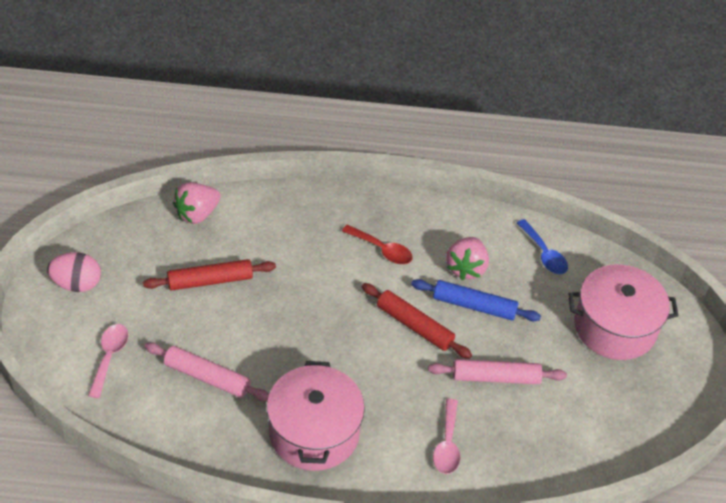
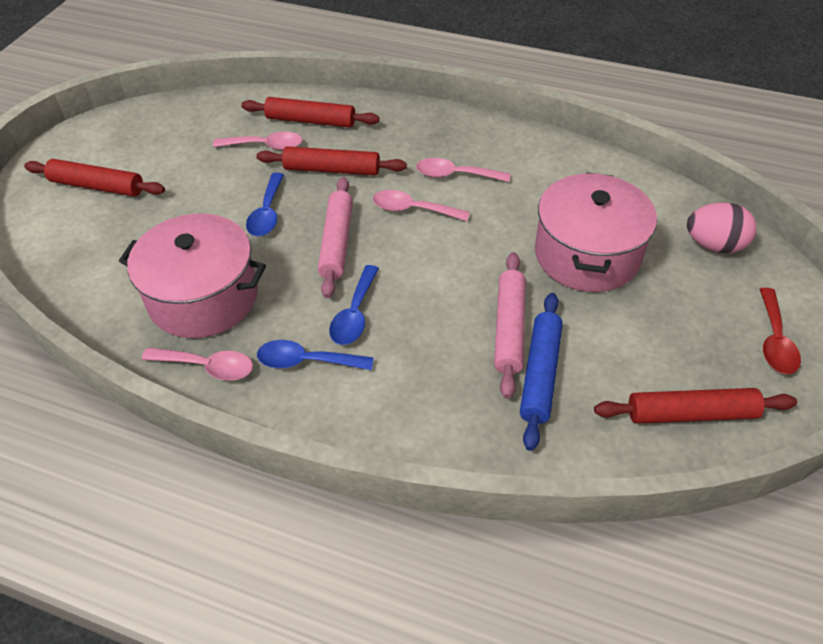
blue spoon: [517,219,568,274] = 1 -> [246,173,284,236] [257,340,374,370] [329,265,379,345] = 3
pink spoon: [88,324,128,398] [433,399,460,474] = 2 -> [142,347,253,381] [213,131,303,150] [373,190,470,221] [416,158,511,182] = 4
pink strawberry: [173,182,221,224] [446,237,489,280] = 2 -> none = 0
red rolling pin: [143,259,276,291] [362,283,472,359] = 2 -> [24,159,165,197] [241,97,380,128] [256,146,407,176] [594,388,797,423] = 4

